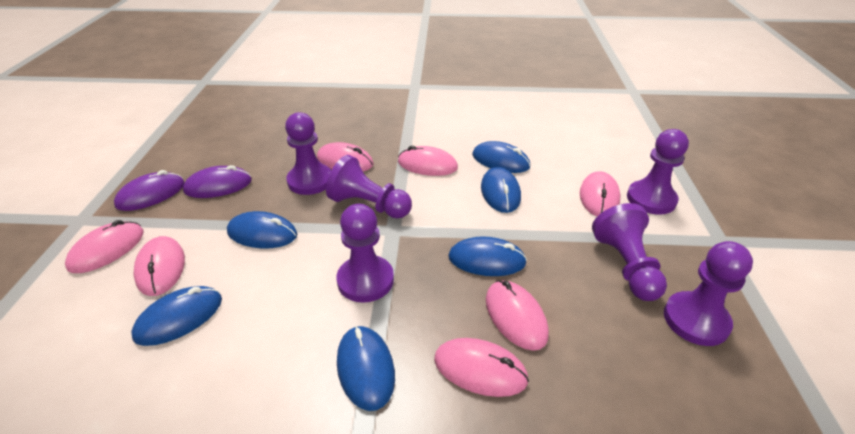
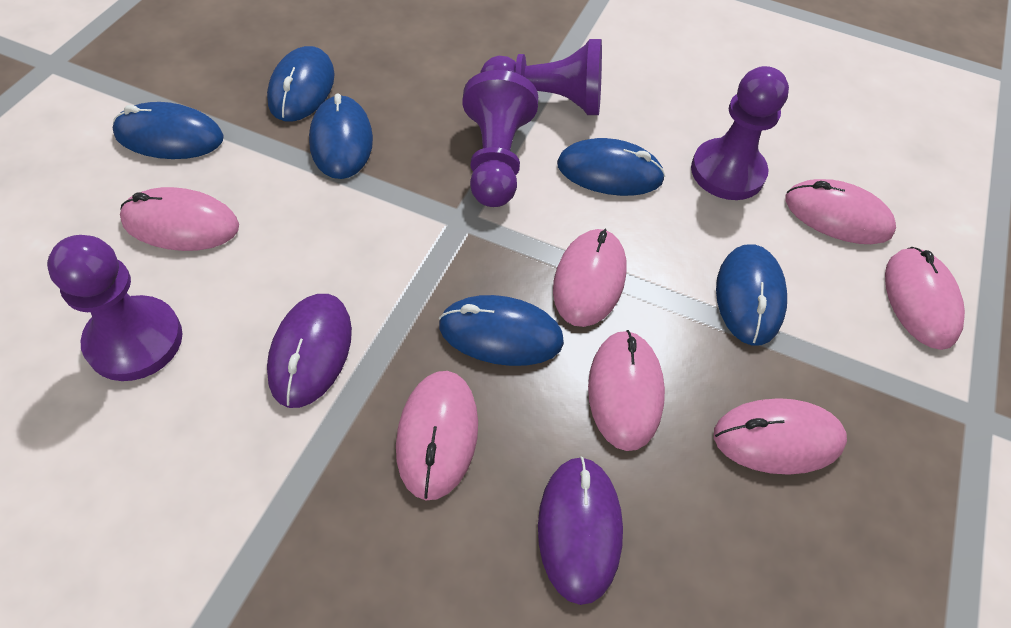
purple pawn: [285,112,331,195] [326,155,412,219] [337,204,394,302] [592,203,667,301] [627,129,689,215] [664,241,753,346] = 6 -> [47,235,182,381] [463,70,538,207] [480,39,602,115] [691,66,789,200] = 4

